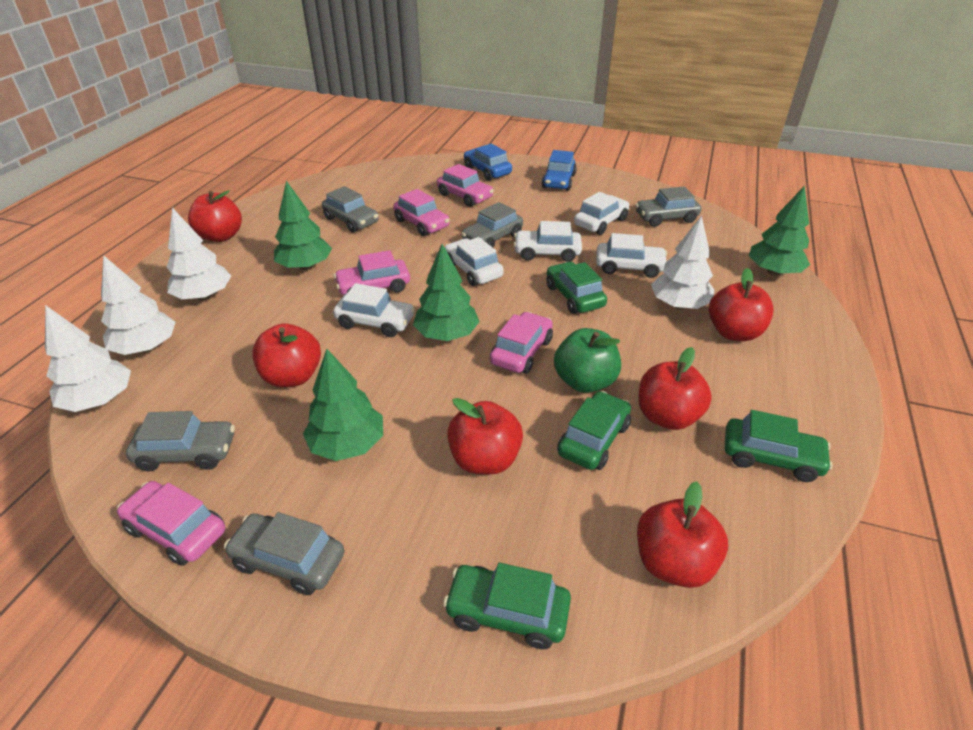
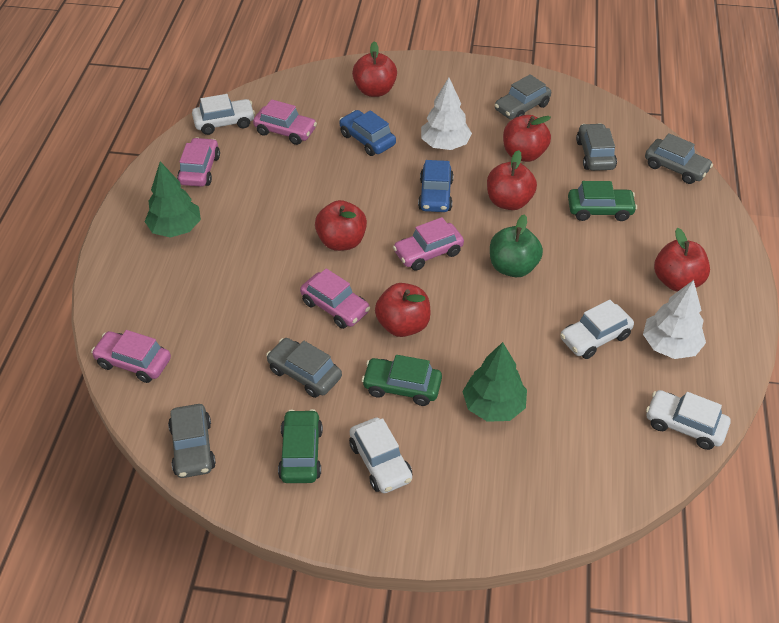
green car: [443,563,571,649] [546,262,607,314] [557,391,631,470] [725,410,833,482] = 4 -> [278,409,323,483] [362,355,442,406] [568,181,637,221] = 3
green tree: [274,181,332,270] [303,349,383,461] [413,244,480,341] [748,185,810,276] = 4 -> [144,162,201,238] [462,342,527,422] = 2
white car: [333,283,415,337] [445,237,504,286] [513,221,582,262] [574,192,629,235] [596,233,668,278] = 5 -> [192,94,255,135] [349,418,412,493] [560,300,634,359] [646,390,730,450] = 4
white tree: [45,305,131,412] [101,255,175,355] [167,208,231,300] [651,216,714,309] = 4 -> [421,78,472,150] [643,280,706,359] = 2

